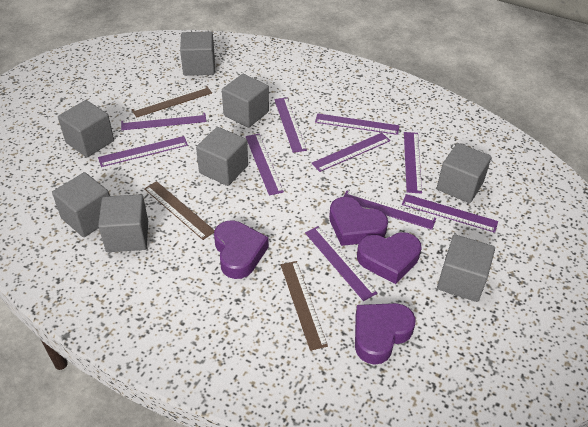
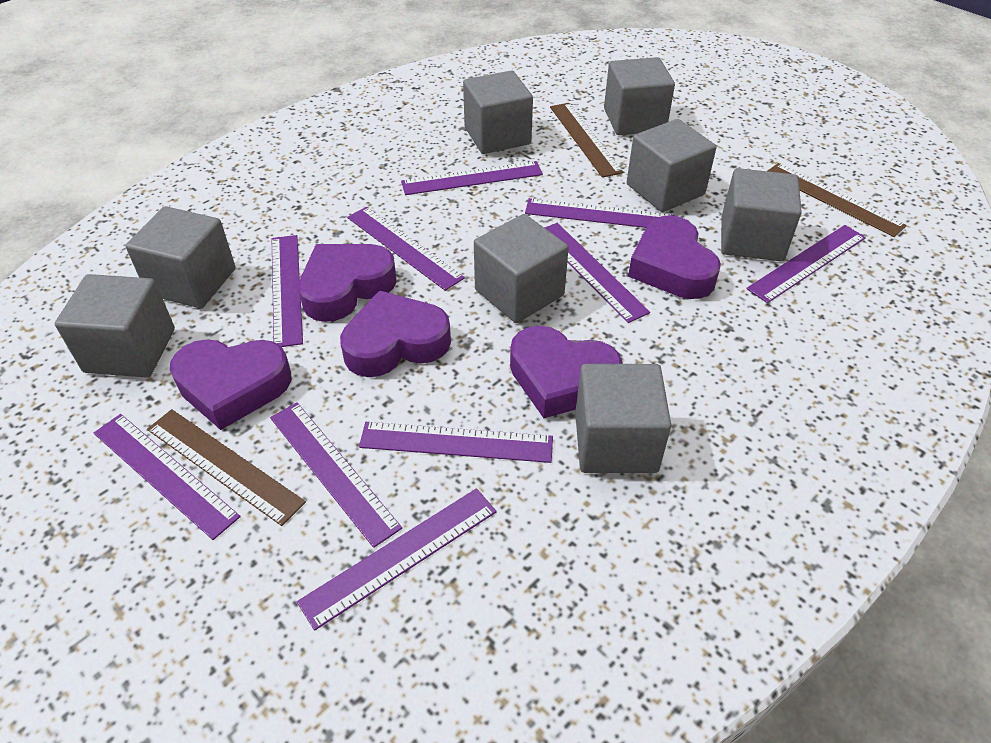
purple heart: [214,220,269,279] [329,197,388,246] [355,303,416,365] [357,232,422,284] = 4 -> [170,339,291,430] [298,244,397,322] [340,290,451,377] [510,326,622,418] [628,215,721,299] = 5

